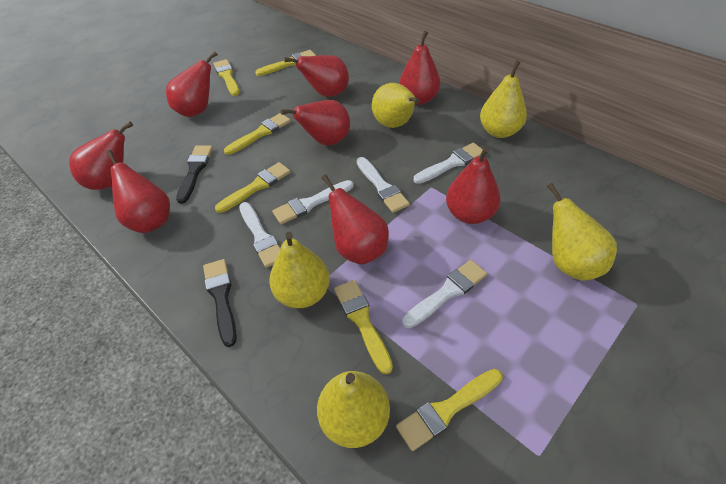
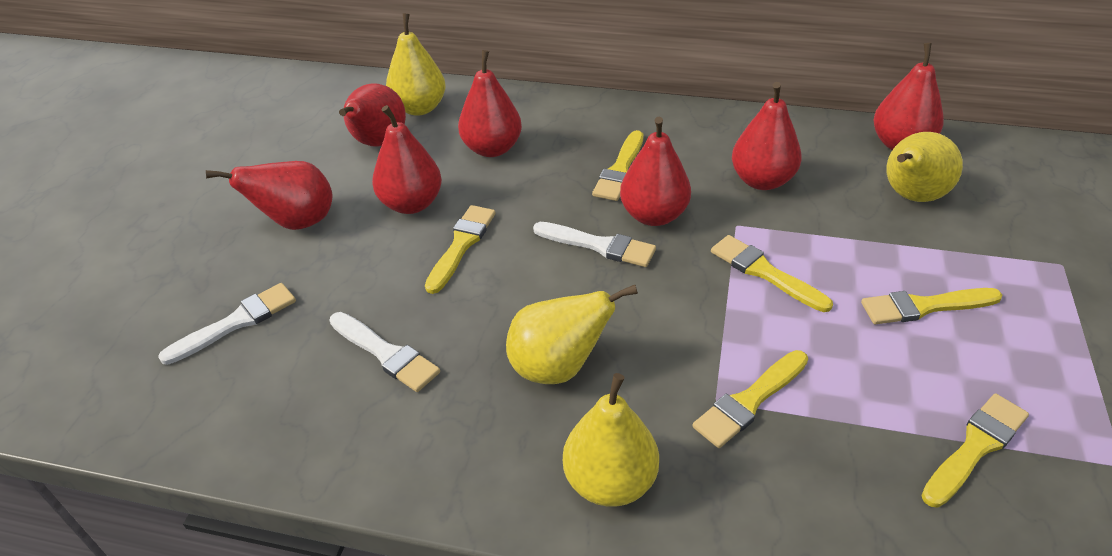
black brush: [176,146,213,204] [203,259,237,347] = 2 -> none = 0
red pear: [69,122,133,190] [106,150,170,233] [166,51,218,117] [280,100,350,146] [284,55,349,97] [321,174,389,264] [399,31,440,105] [446,146,501,224] = 8 -> [206,161,332,230] [339,83,406,147] [372,105,442,214] [458,50,522,157] [620,117,691,226] [732,82,802,190] [874,43,944,150] = 7
white brush: [239,202,280,268] [272,180,354,224] [356,157,410,213] [403,260,487,328] [414,143,483,184] = 5 -> [158,283,296,365] [329,312,440,392] [533,222,656,267] = 3
yellow pear: [269,232,330,308] [317,371,390,448] [372,83,420,128] [480,60,527,138] [547,183,617,281] = 5 -> [386,13,446,116] [506,285,638,384] [563,373,659,507] [886,132,963,202] = 4

